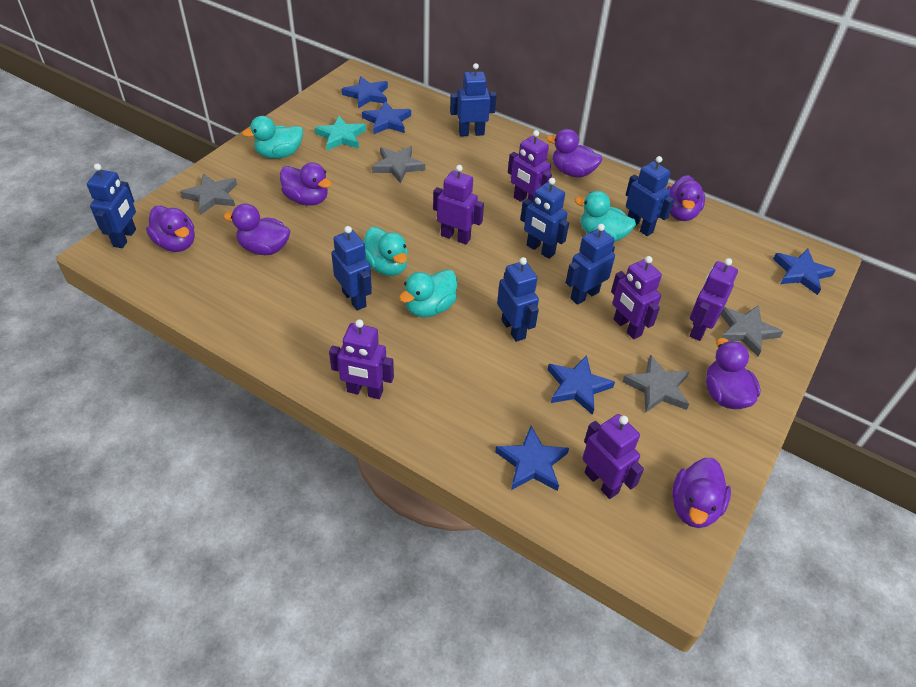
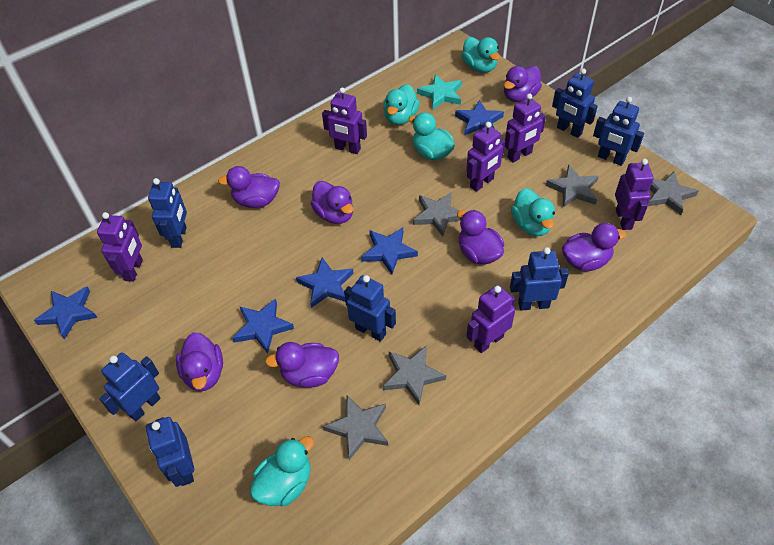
grey star: [180,173,237,215] [372,146,425,184] [622,355,689,413] [720,305,784,356] = 4 -> [323,395,388,460] [383,345,446,405] [413,192,460,237] [546,165,599,207] [648,172,698,215] = 5
turquoise duck: [242,116,303,159] [364,227,408,276] [399,269,457,317] [575,191,636,242] = 4 -> [250,436,314,506] [383,84,420,125] [408,112,455,160] [461,37,500,73] [511,188,555,236] = 5

